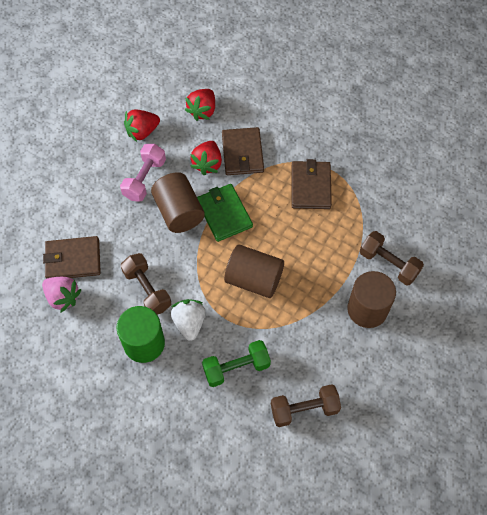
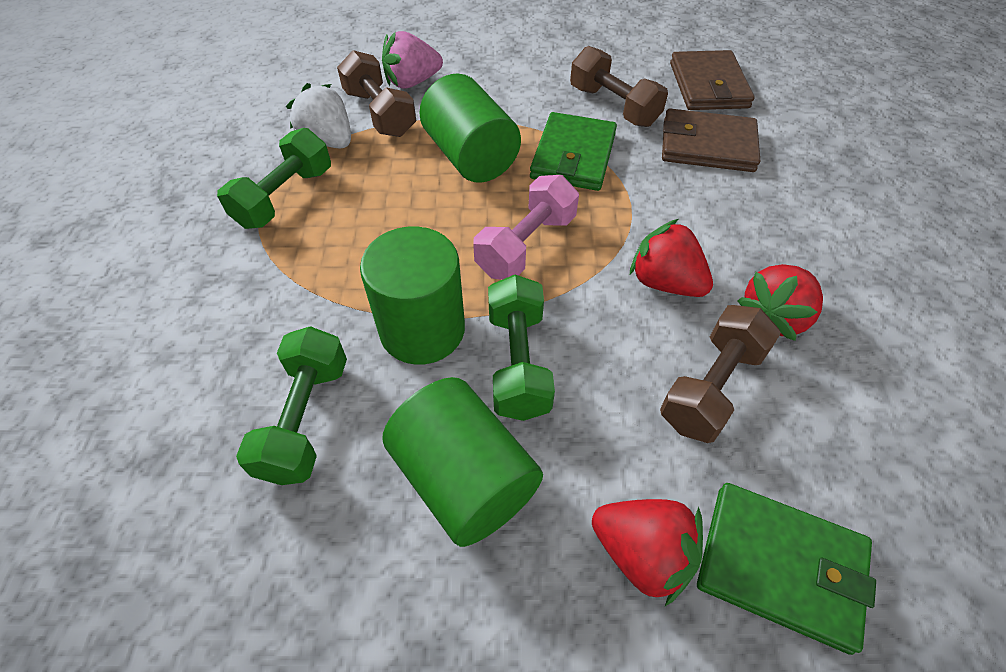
brown cylinder: [151,172,205,233] [224,245,284,298] [347,271,396,328] = 3 -> none = 0
brown wallet: [43,236,101,279] [222,127,264,175] [292,159,332,209] = 3 -> [662,109,760,172] [670,50,755,110] = 2
green cylinder: [117,306,165,363] = 1 -> [360,226,465,365] [382,377,543,547] [420,74,521,183] = 3
green dumbbell: [202,340,271,387] = 1 -> [217,128,331,229] [236,326,347,485] [488,275,555,421] = 3
green wallet: [197,184,253,242] = 1 -> [530,112,617,191] [697,483,876,655] = 2

